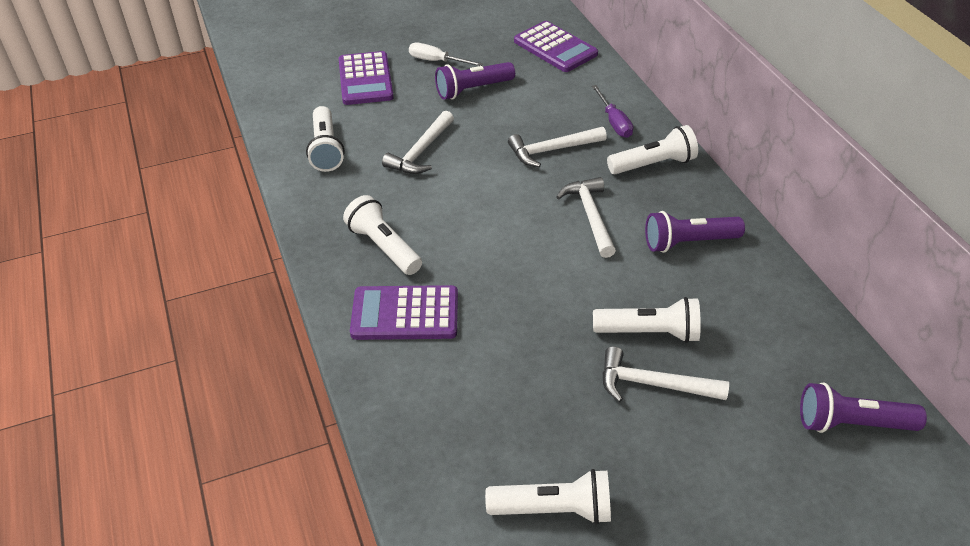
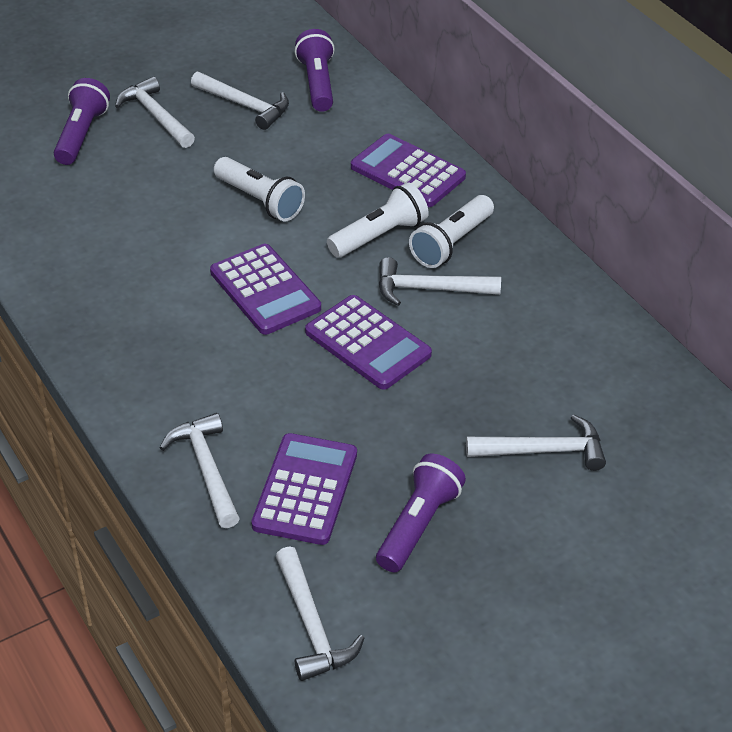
purple calculator: [339,51,394,105] [350,285,458,340] [514,21,598,72] = 3 -> [210,244,321,335] [251,433,357,545] [305,295,432,390] [351,134,466,207] = 4
purple screwdriver: [592,85,633,138] = 1 -> none = 0
white flashlight: [306,106,344,172] [343,195,422,275] [485,469,611,525] [593,297,701,343] [607,125,698,174] = 5 -> [214,157,305,221] [327,182,429,258] [409,195,494,268] = 3
white hammer: [382,111,454,174] [508,127,607,167] [556,177,616,258] [602,346,729,402] = 4 -> [115,76,195,148] [160,413,240,528] [191,72,289,130] [276,547,365,681] [379,257,501,306] [466,414,606,471] = 6
white screwdriver: [409,43,483,66] = 1 -> none = 0

